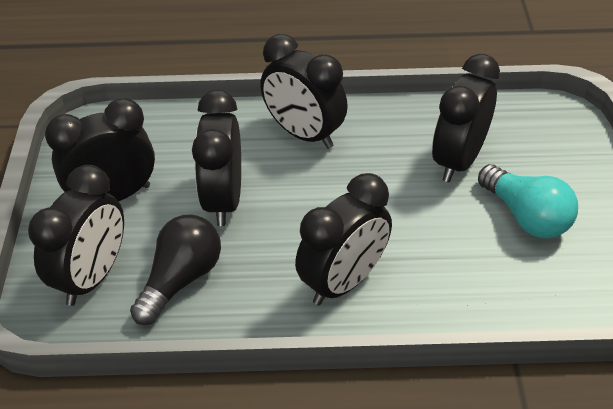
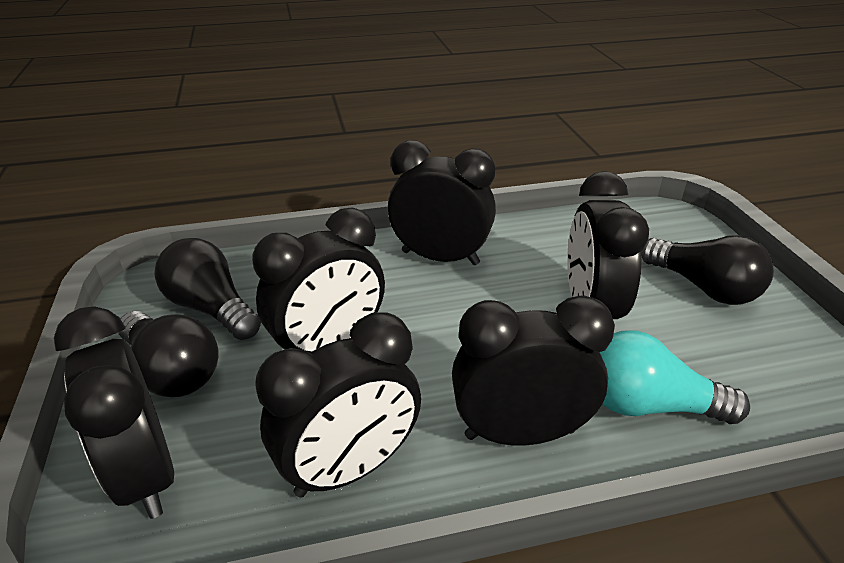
black light bulb: [130,215,221,325] = 1 -> [118,311,219,397] [155,238,261,340] [641,235,774,305] = 3

